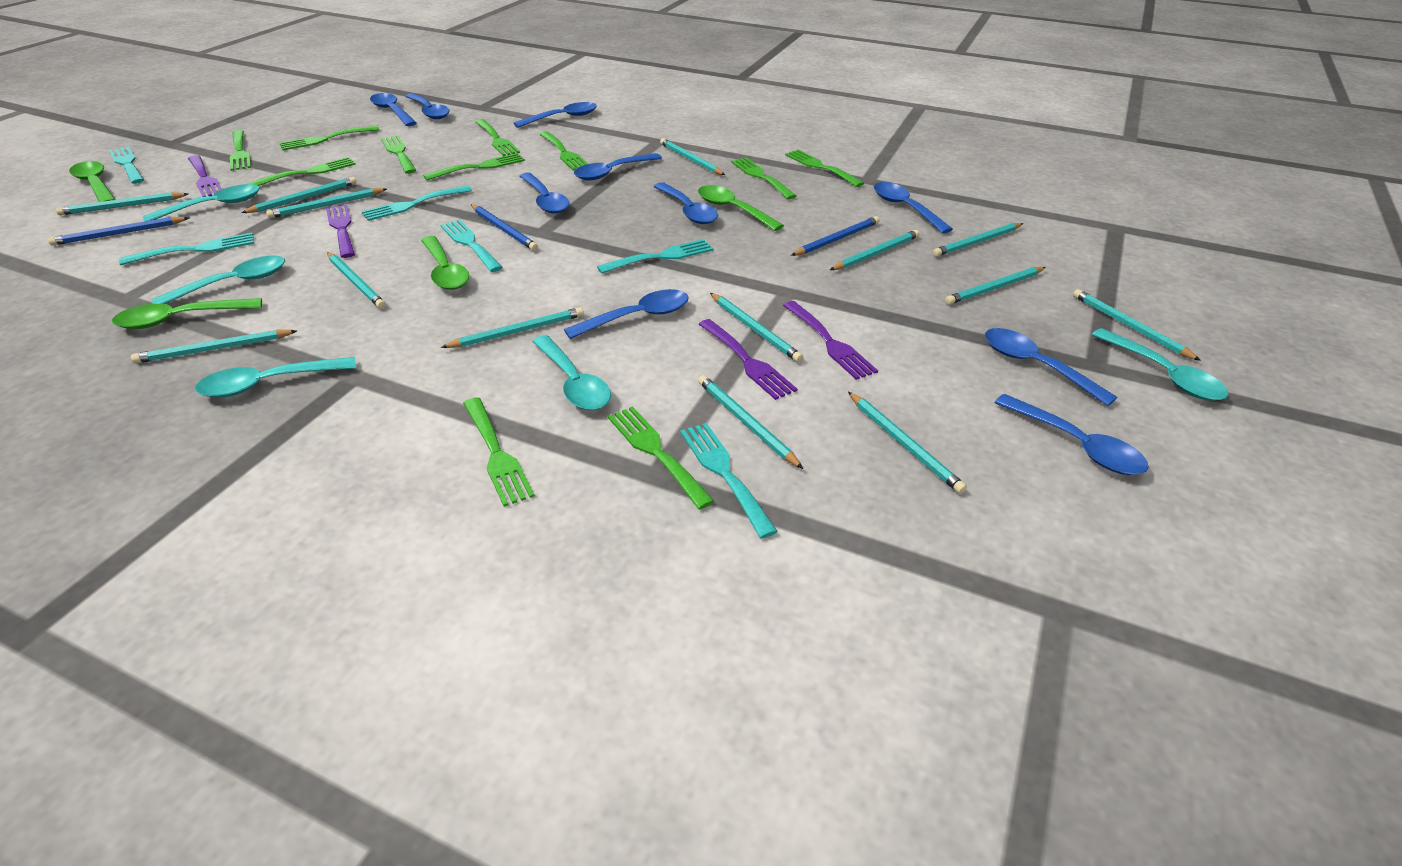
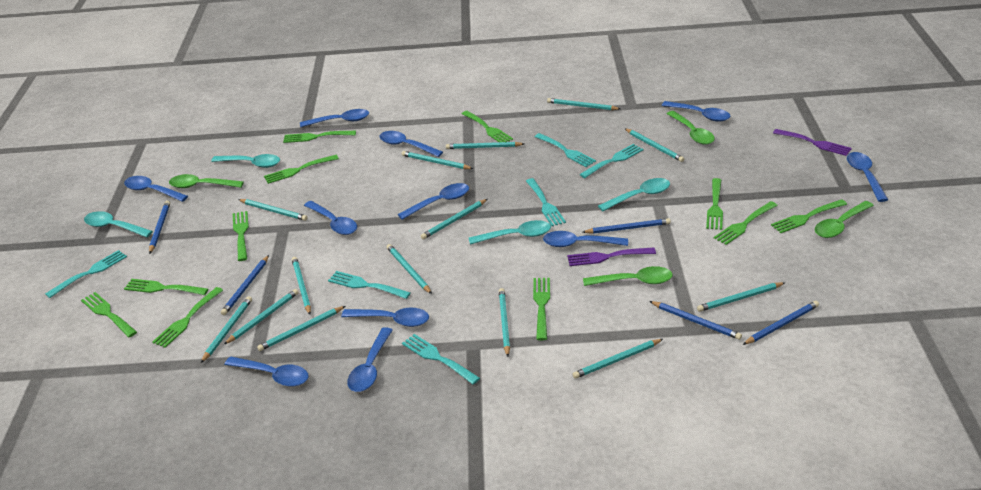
blue pencil: [48,217,189,246] [471,205,538,251] [791,216,880,256] = 3 -> [149,201,170,254] [221,255,269,315] [583,218,671,234] [650,301,742,340] [743,301,819,345] = 5
blue spoon: [370,93,417,126] [405,93,450,119] [514,102,597,128] [519,173,569,214] [564,289,689,339] [574,153,662,180] [653,182,718,224] [874,182,953,234] [985,328,1118,406] [994,394,1149,475] = 10 -> [124,176,188,202] [224,356,309,387] [300,109,369,127] [304,201,357,235] [341,308,429,327] [347,327,393,392] [379,131,443,157] [398,183,469,220] [543,231,628,247] [661,101,730,122] [847,152,888,202] = 11
purple fork: [188,155,222,197] [326,204,355,258] [698,319,797,400] [783,301,878,380] = 4 -> [567,247,656,266] [773,129,852,156] = 2
turquoise spoon: [142,184,260,221] [151,256,285,304] [195,357,356,397] [532,335,611,410] [1091,328,1228,401] = 5 -> [84,211,153,237] [211,154,280,168] [469,220,551,245] [598,178,670,211] = 4

